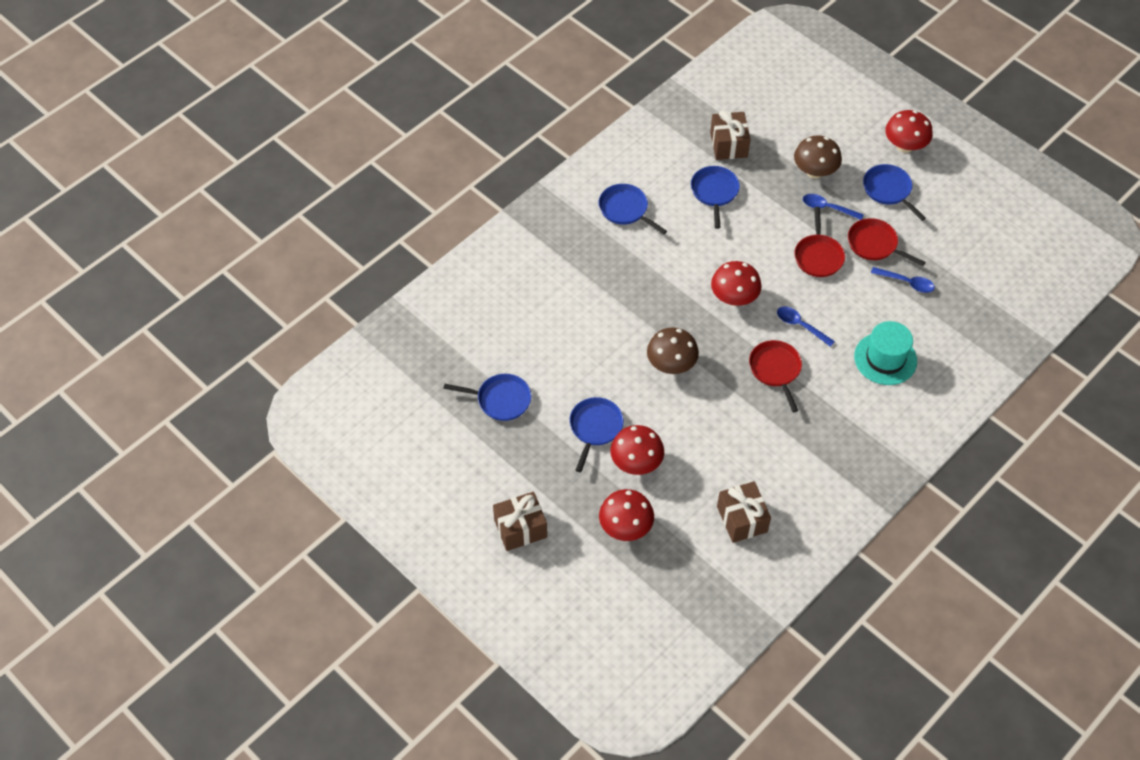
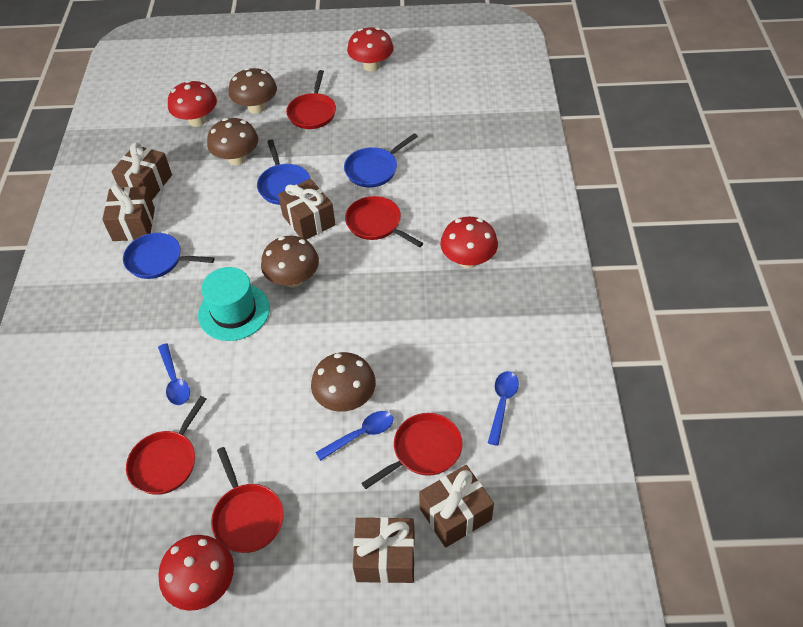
blue pan: [443,374,531,421] [569,397,624,472] [599,184,667,235] [691,166,740,229] [863,164,926,221] = 5 -> [123,233,214,279] [257,140,310,205] [344,133,418,188] = 3
brown gift: [493,492,547,551] [710,111,750,160] [717,481,771,543] = 3 -> [102,184,155,241] [112,142,172,200] [278,179,335,240] [353,517,415,583] [419,465,494,548] = 5
brown mushroom: [647,327,699,374] [794,135,842,179] = 2 -> [207,118,258,165] [229,68,277,114] [261,236,319,287] [311,352,376,412] = 4
red pan: [749,340,802,412] [794,207,845,277] [848,218,925,266] = 3 -> [126,396,206,495] [211,447,284,553] [286,70,336,129] [345,196,423,248] [362,413,462,489] = 5

